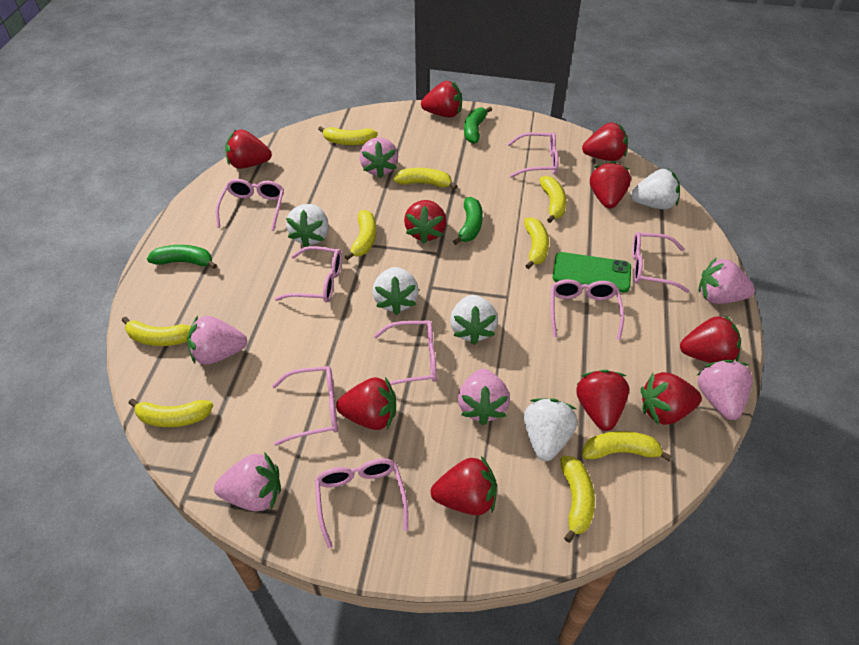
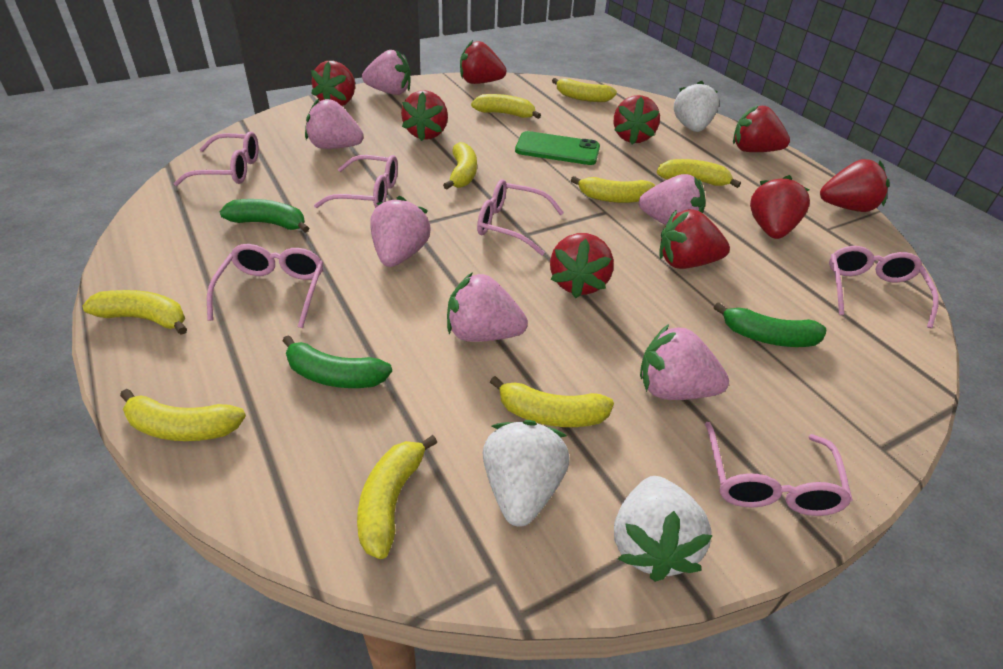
pink glasses: [216,179,284,231] [272,366,338,446] [275,246,342,303] [315,459,408,548] [374,320,437,385] [507,132,559,178] [551,279,624,340] [632,232,690,293] = 8 -> [174,131,259,186] [207,244,324,328] [314,155,398,208] [477,179,564,255] [705,422,853,516] [829,246,939,328] = 6
red strawberry: [225,130,272,169] [336,377,396,430] [404,200,446,244] [421,81,462,118] [431,456,497,516] [576,370,629,431] [582,122,628,161] [590,161,631,209] [641,372,702,425] [680,315,741,363] = 10 -> [311,61,355,106] [401,90,448,141] [460,40,506,84] [550,233,614,298] [614,95,660,145] [659,209,730,269] [733,105,790,152] [750,175,810,239] [820,159,890,212] = 9
white strawberry: [286,204,329,247] [373,267,419,315] [450,295,498,345] [524,398,577,461] [630,169,680,209] = 5 -> [483,420,570,527] [614,476,713,582] [674,81,719,132] = 3

